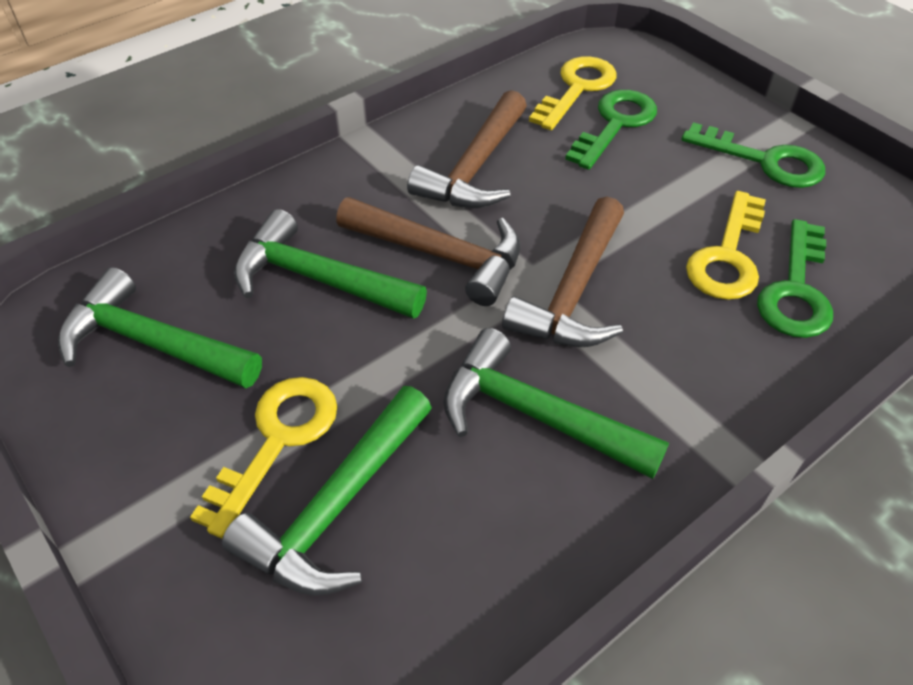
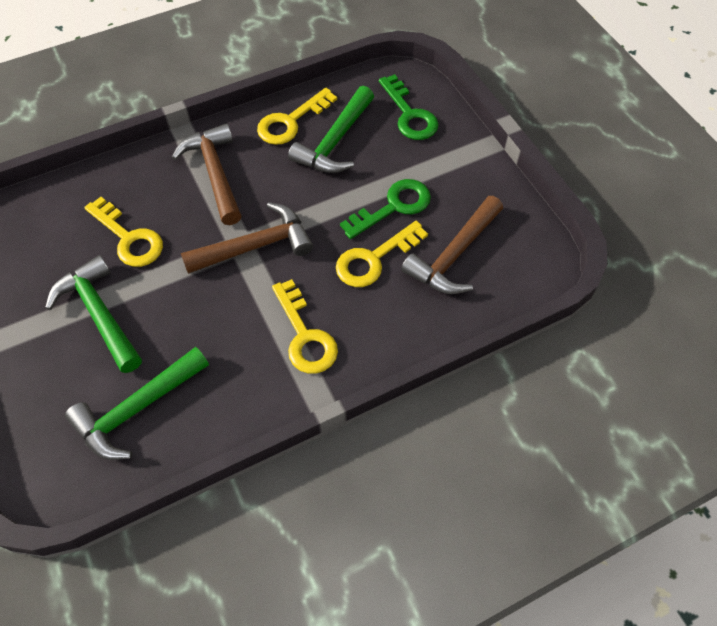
green hammer: [58,267,262,388] [222,386,432,596] [234,209,427,319] [443,328,669,479] = 4 -> [45,255,142,373] [65,347,209,460] [288,86,374,173] = 3
green key: [565,90,657,170] [682,122,825,188] [757,219,833,338] = 3 -> [340,179,431,239] [379,74,439,140] = 2
yellow key: [190,377,337,538] [529,57,617,130] [686,191,766,300] = 3 -> [84,197,163,267] [257,88,337,145] [272,279,338,374] [336,221,428,287] = 4

